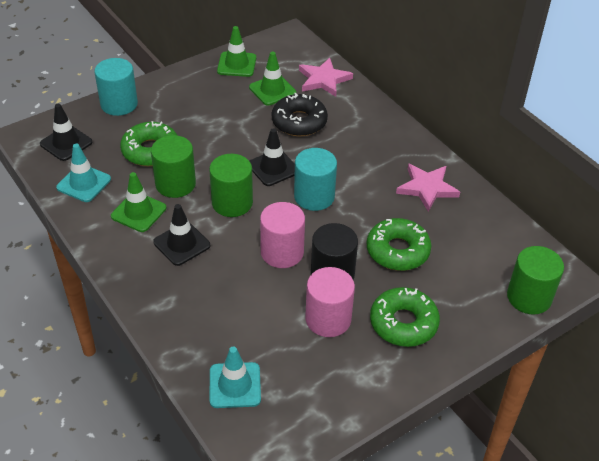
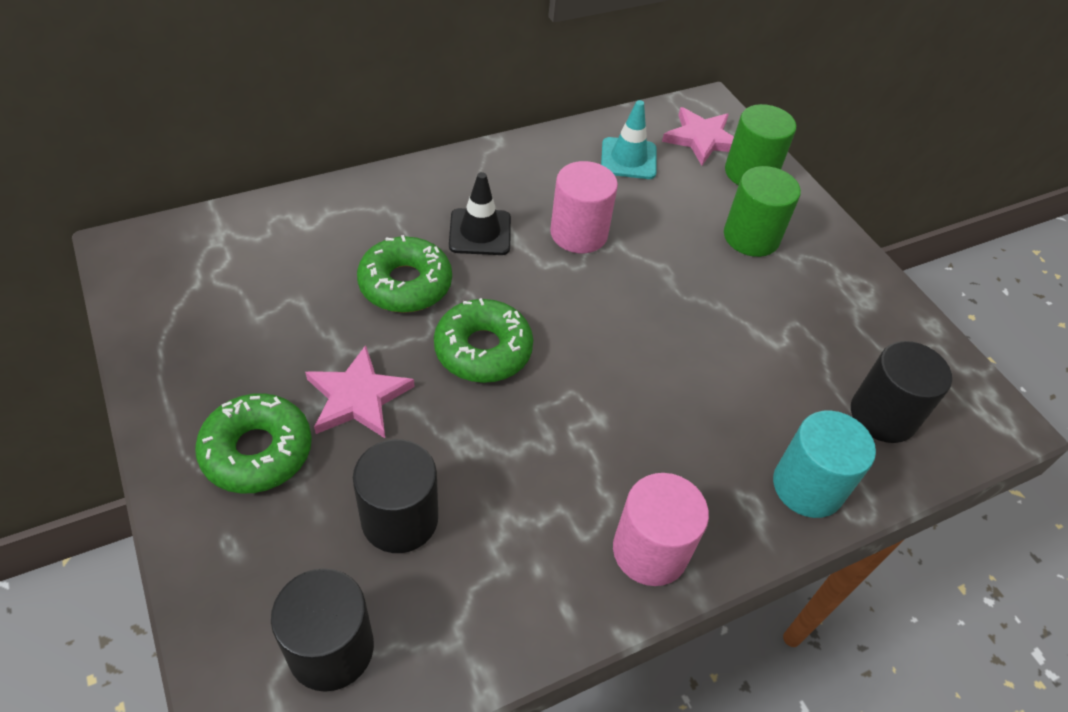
black cylinder: [311,223,358,280] = 1 -> [271,568,374,692] [353,439,438,553] [851,341,952,443] = 3
black donut: [272,93,328,136] = 1 -> none = 0
black traffic cone: [40,104,93,161] [153,204,210,266] [249,128,295,186] = 3 -> [449,172,511,255] = 1
green cylinder: [151,135,196,198] [209,154,253,217] [507,246,564,315] = 3 -> [724,166,801,257] [725,104,796,185] = 2
green traffic cone: [111,172,166,232] [217,26,256,77] [249,52,296,106] = 3 -> none = 0
turquoise cylinder: [95,58,138,116] [294,148,337,211] = 2 -> [773,410,876,518] = 1
turquoise traffic cone: [56,144,111,202] [210,347,261,408] = 2 -> [601,100,657,179] = 1

